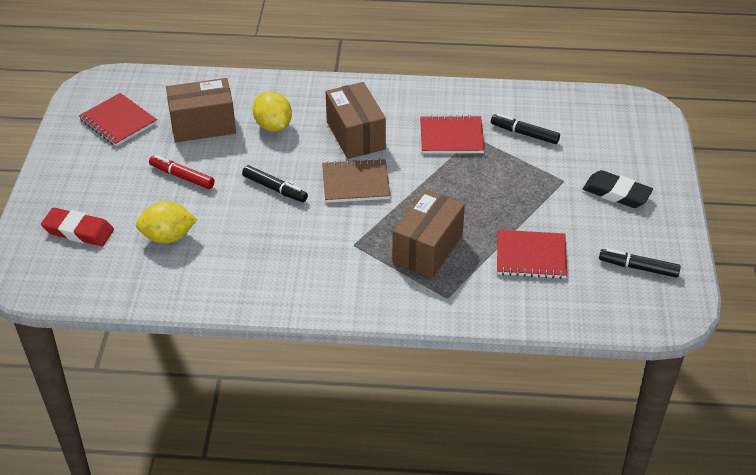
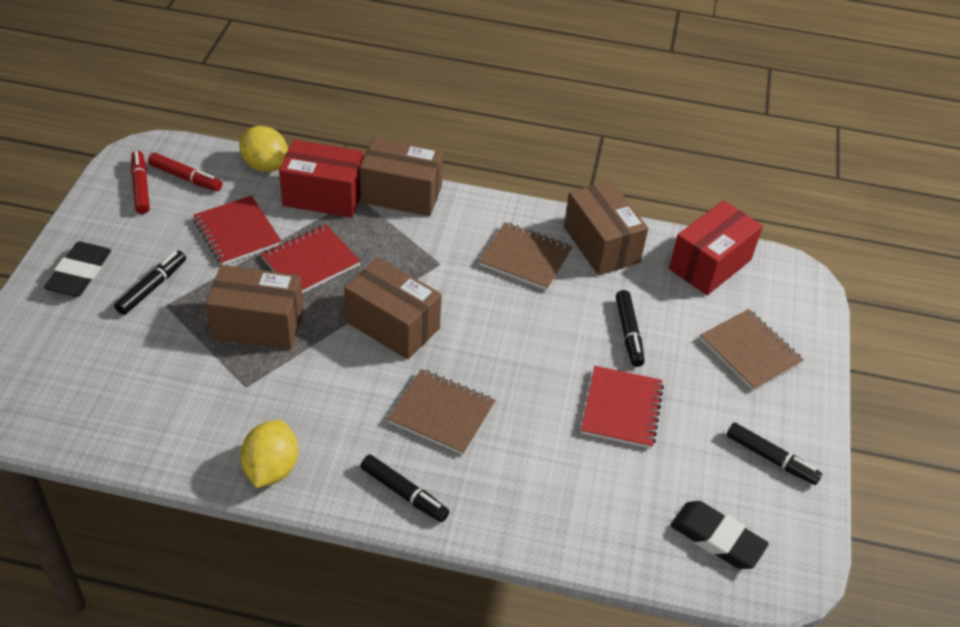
black eraser: [583,170,653,208] = 1 -> [44,242,111,296] [670,501,769,569] = 2
black marker: [242,165,308,202] [491,114,560,144] [599,248,681,278] = 3 -> [114,251,186,315] [360,455,449,522] [616,290,645,367] [727,422,822,485] = 4
brown box: [166,78,236,142] [326,82,386,159] [392,190,465,278] = 3 -> [205,265,304,350] [344,257,442,360] [360,137,443,216] [564,181,649,275] = 4
brown notebook: [322,158,391,203] = 1 -> [387,369,496,455] [479,222,572,290] [700,309,804,391] = 3
red box: none = 0 -> [279,140,364,218] [669,200,763,295] = 2
red eraser: [41,208,114,246] = 1 -> none = 0
red marker: [149,155,215,189] = 1 -> [131,151,150,214] [148,153,222,191] = 2

